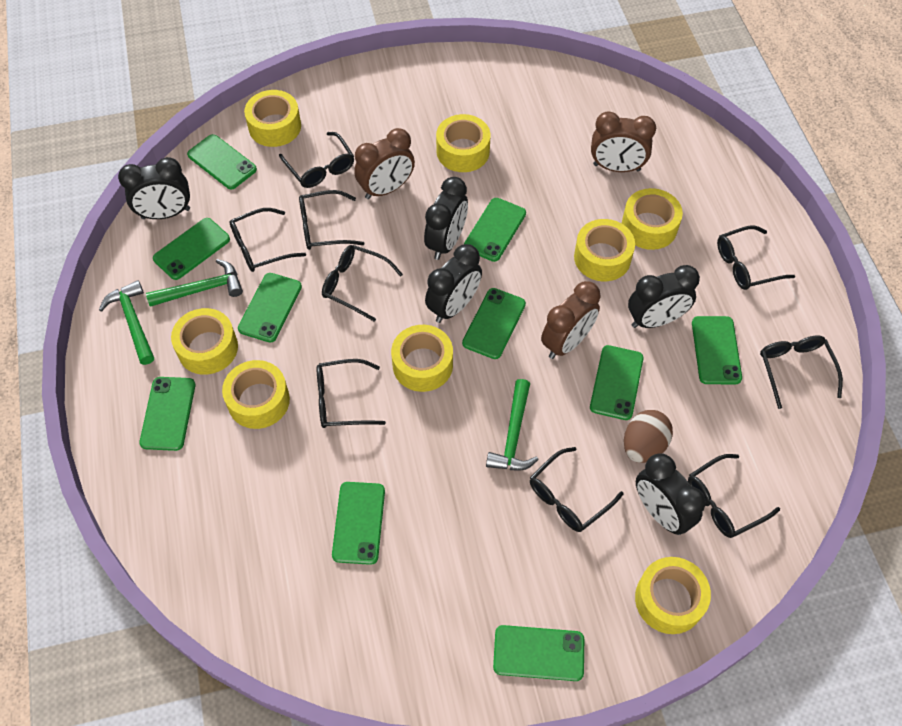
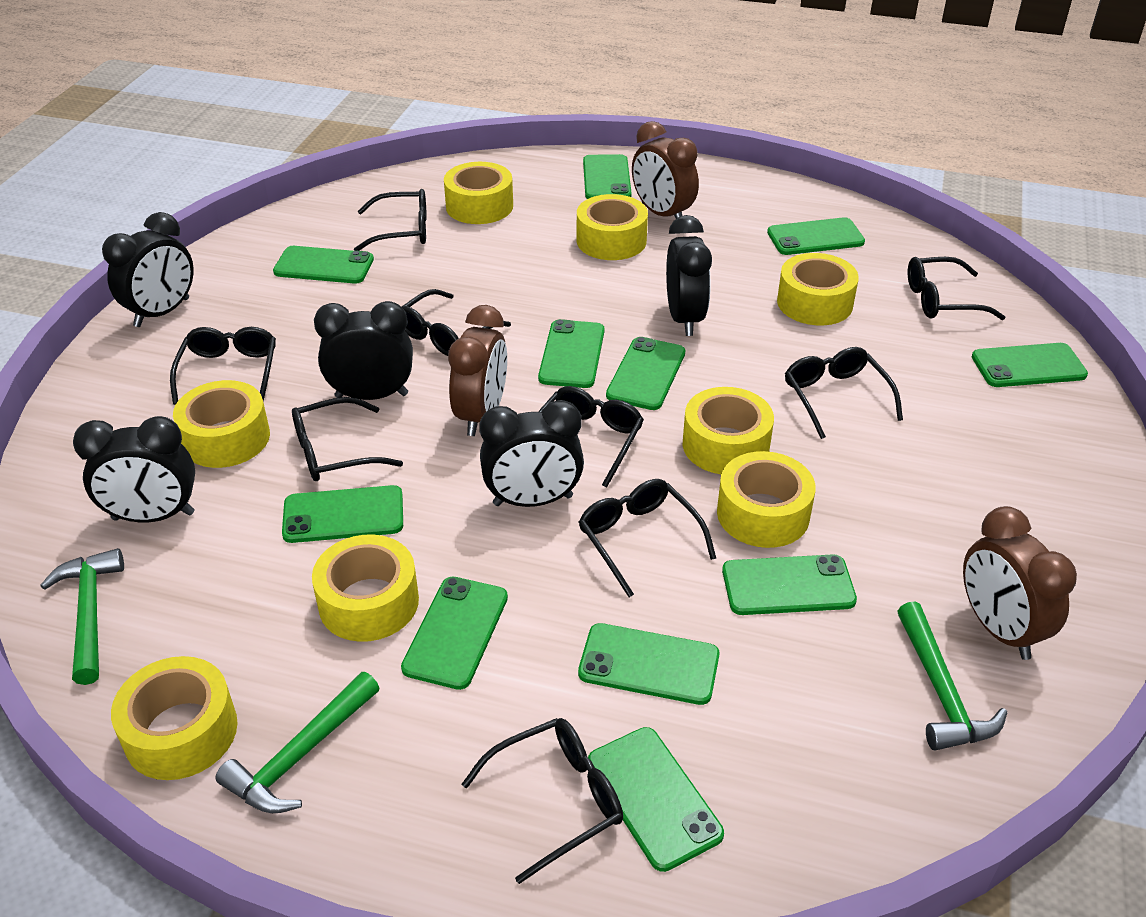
brown egg: [624,410,673,463] = 1 -> none = 0
green phone: [139,377,196,451] [153,218,230,280] [187,134,257,190] [238,273,302,343] [332,482,385,565] [462,288,526,359] [464,198,526,262] [493,625,584,681] [590,345,644,420] [692,316,742,384] = 10 -> [273,246,374,284] [282,485,403,543] [401,577,508,690] [538,319,604,388] [578,623,719,705] [583,154,632,199] [588,727,724,872] [606,337,685,410] [722,554,857,615] [767,217,865,255] [972,343,1088,387] = 11

